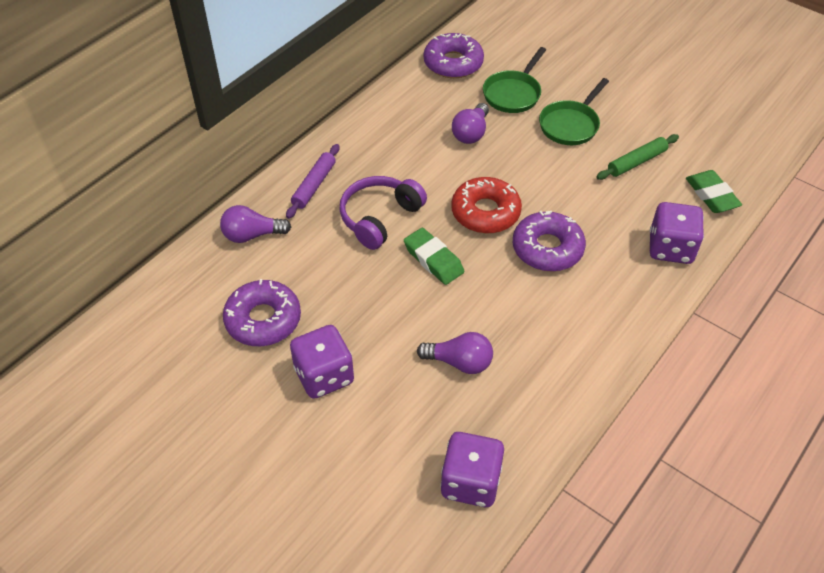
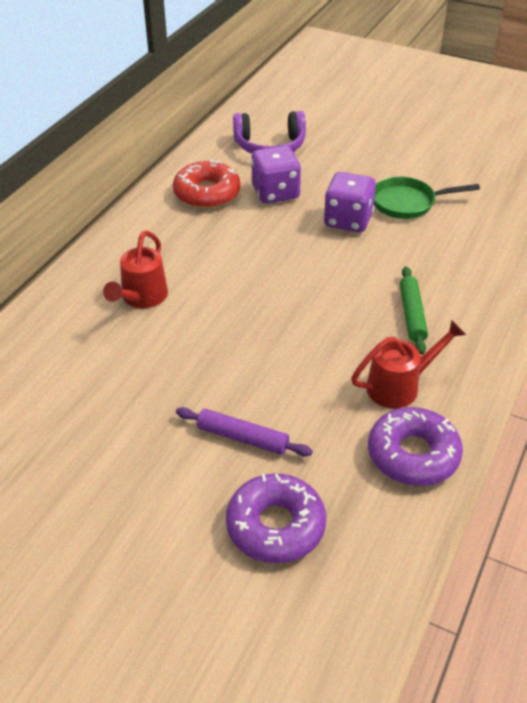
green eraser: [404,228,464,285] [686,170,742,213] = 2 -> none = 0
green pan: [483,47,546,113] [539,78,609,145] = 2 -> [374,177,480,219] = 1
purple dice: [290,325,354,399] [440,432,504,507] [650,202,704,264] = 3 -> [251,146,301,203] [324,172,376,232] = 2
purple donut: [223,279,301,346] [424,33,484,78] [513,211,586,271] = 3 -> [226,474,326,563] [368,407,463,486] = 2
purple light bulb: [220,205,291,243] [417,332,493,374] [452,103,489,144] = 3 -> none = 0
red watering can: none = 0 -> [103,230,168,308] [351,320,466,408] = 2

